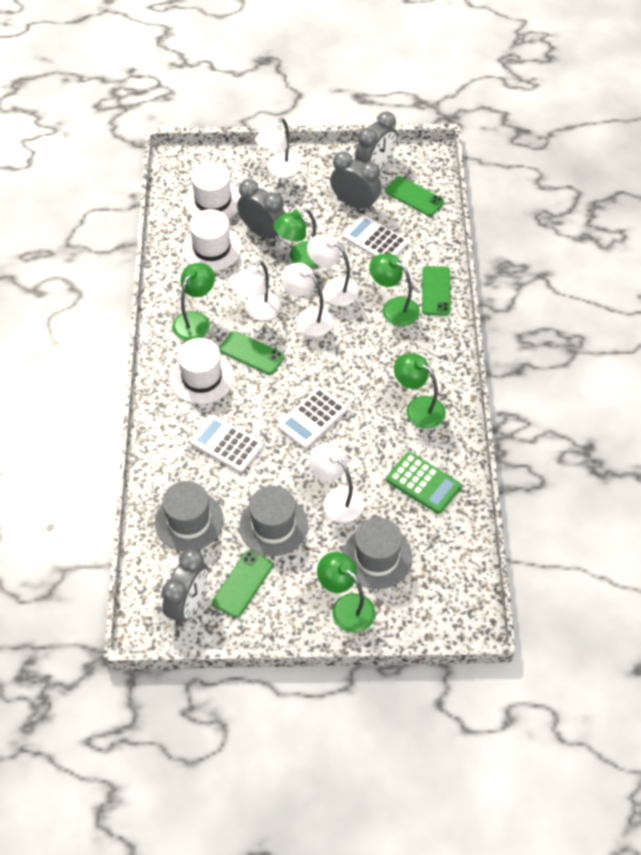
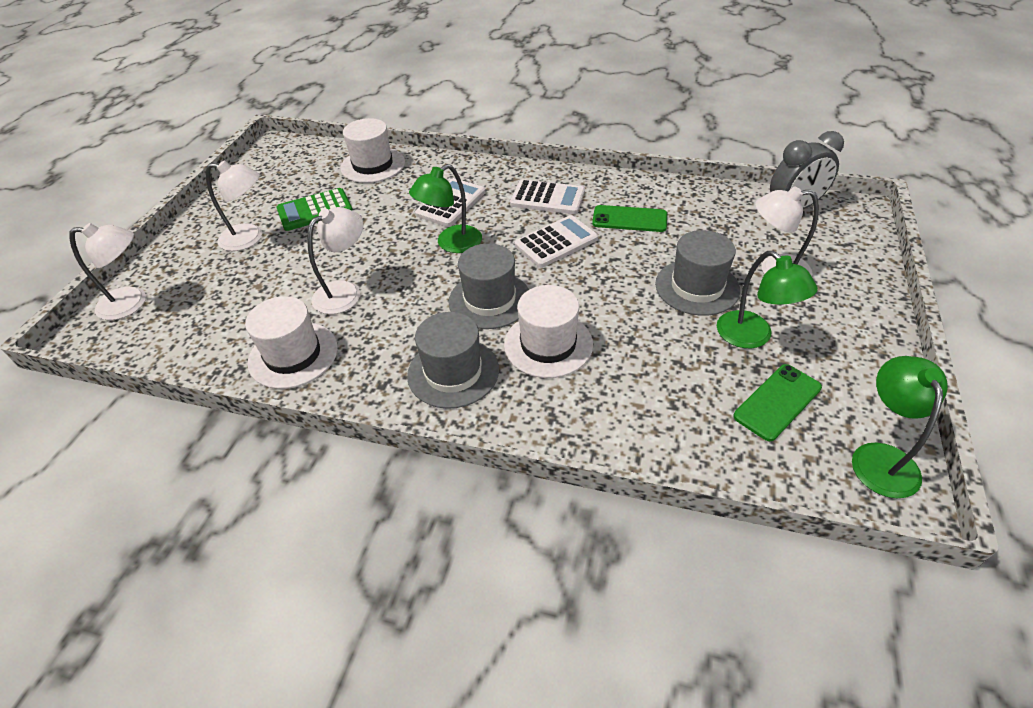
green lamp: [172,263,215,341] [273,208,318,268] [317,552,375,633] [369,253,420,326] [394,353,445,428] = 5 -> [409,164,482,253] [717,251,818,348] [852,356,948,498] = 3
green phone: [212,550,273,618] [219,331,284,375] [385,176,444,216] [422,266,450,316] = 4 -> [592,205,667,232] [734,364,822,441] = 2
grey clock: [162,549,208,625] [237,179,285,242] [330,152,382,211] [355,112,397,170] = 4 -> [770,131,844,209] = 1
white lamp: [231,261,282,320] [255,118,301,178] [281,263,334,336] [307,234,359,306] [309,443,364,522] = 5 -> [69,223,146,320] [206,160,262,251] [307,207,363,314] [755,186,819,276] = 4

